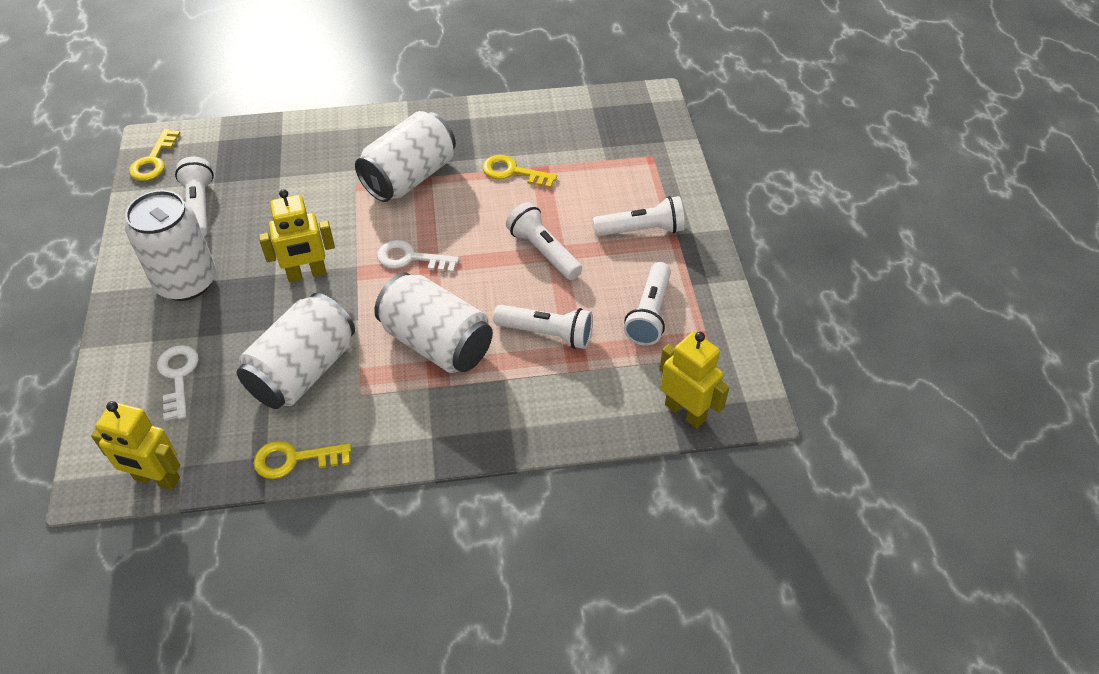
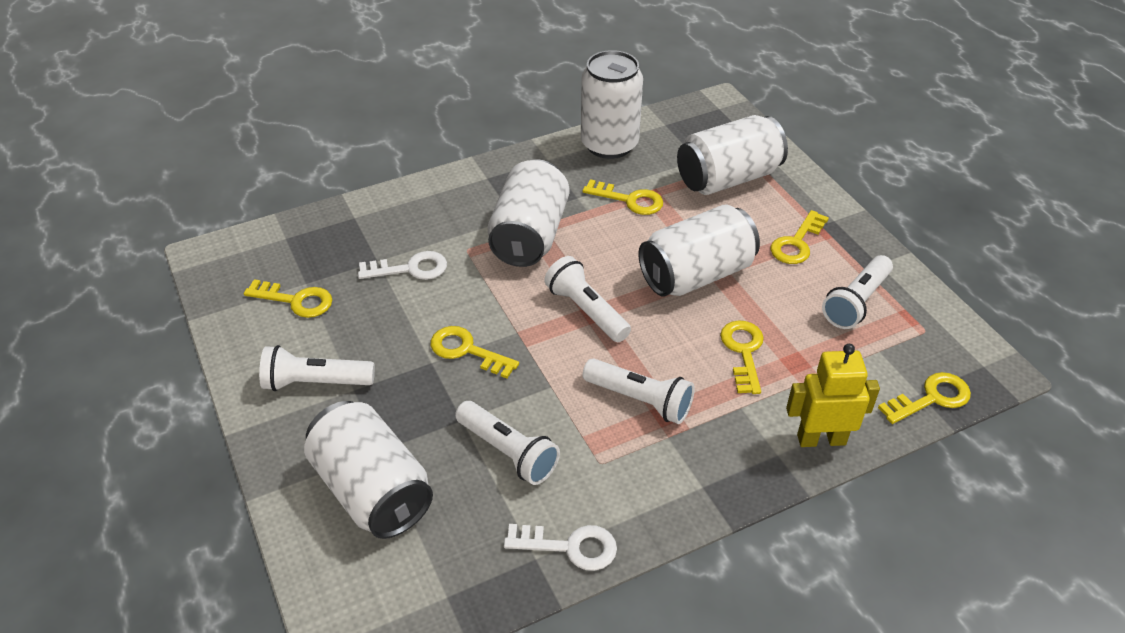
white can: [125,190,216,301] [237,293,355,409] [355,111,456,202] [374,272,493,373] = 4 -> [304,401,433,539] [487,159,570,267] [581,50,643,159] [638,204,760,297] [677,115,788,195] = 5
yellow key: [129,129,180,181] [253,441,352,479] [482,155,557,188] = 3 -> [244,279,332,318] [431,326,519,379] [583,179,663,215] [720,320,764,394] [770,210,829,264] [878,372,971,424] = 6
yellow robot: [91,401,180,490] [259,189,335,282] [659,332,729,428] = 3 -> [786,344,880,447] = 1

